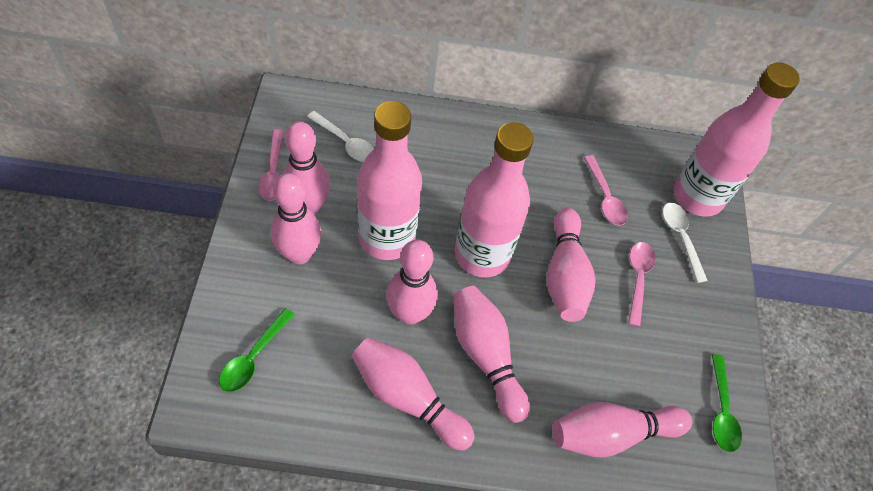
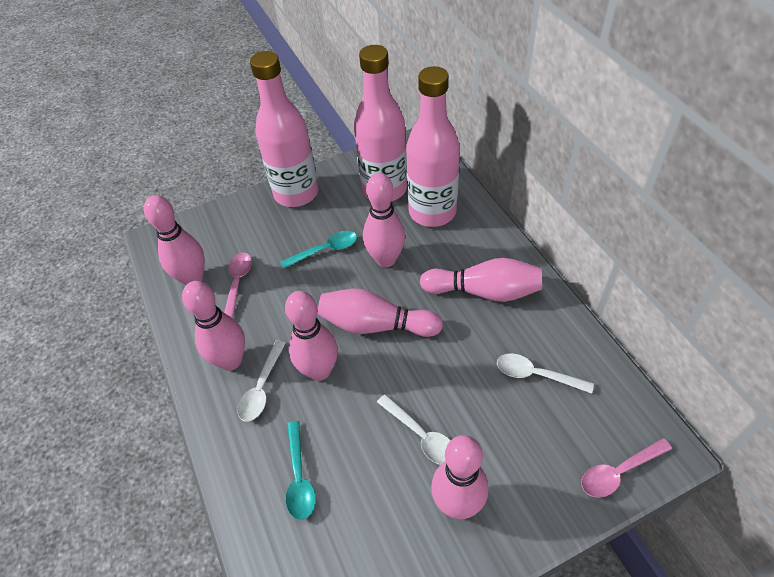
green spoon: [219,308,295,392] [712,354,742,452] = 2 -> none = 0
pink spoon: [258,129,284,201] [584,155,628,225] [628,242,655,327] = 3 -> [224,252,252,318] [581,438,672,498] = 2
turquoise spoon: none = 0 -> [280,231,357,269] [286,421,316,520] = 2
white spoon: [307,111,374,162] [663,203,708,283] = 2 -> [237,340,286,422] [377,394,450,465] [497,353,594,394] = 3

